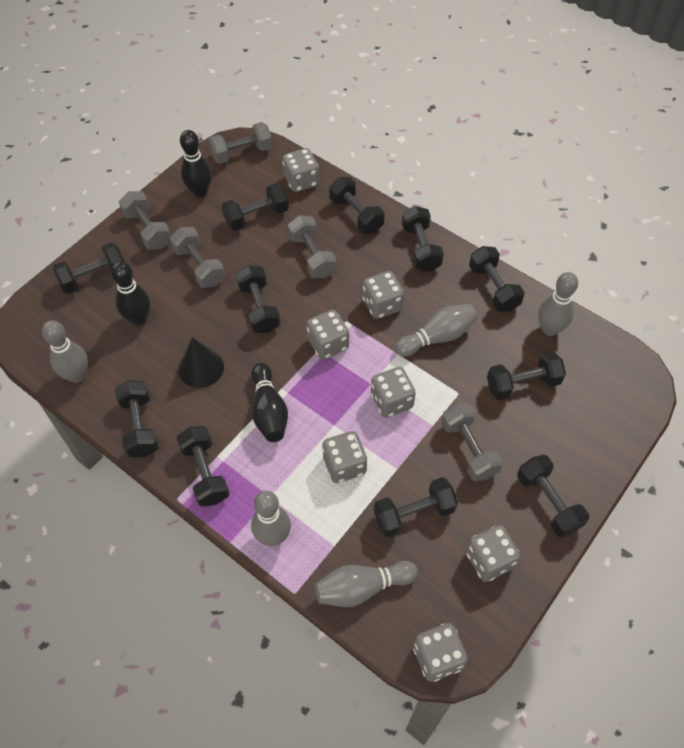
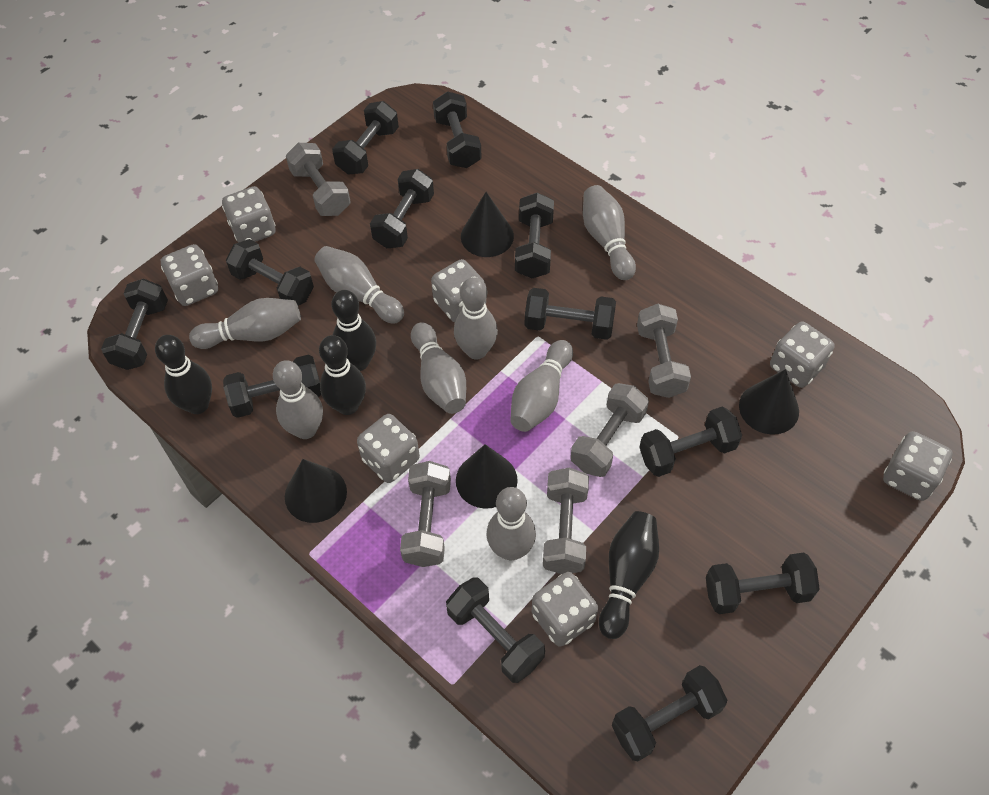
black bowling pin: [111,261,151,325] [180,130,212,197] [251,362,288,442] = 3 -> [155,335,212,414] [319,335,366,415] [331,290,376,371] [599,511,659,639] = 4
black cone: [178,337,224,388] = 1 -> [285,459,347,523] [456,444,518,509] [461,192,514,257] [739,369,799,435] = 4
black dumbbell: [53,242,124,294] [115,380,159,457] [176,426,229,507] [222,183,289,231] [236,265,280,333] [329,177,384,234] [374,477,458,537] [402,206,444,272] [469,246,525,312] [487,351,566,400] [517,455,589,537] = 11 -> [101,279,168,370] [223,355,321,418] [226,239,314,305] [332,101,399,175] [370,169,434,248] [433,91,482,168] [446,577,545,683] [515,192,554,278] [525,288,616,340] [612,665,727,761] [639,407,742,477] [706,553,820,614] = 12
grey bowling pin: [42,321,88,383] [251,491,291,546] [315,561,418,607] [395,304,477,357] [538,272,578,336] = 5 -> [189,298,301,349] [273,360,323,439] [314,246,404,323] [411,322,466,414] [454,277,498,359] [486,487,536,560] [510,340,573,432] [583,185,636,280] = 8

